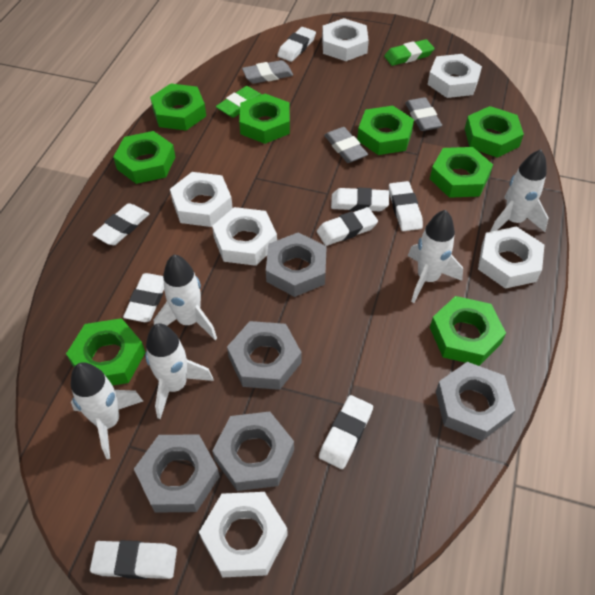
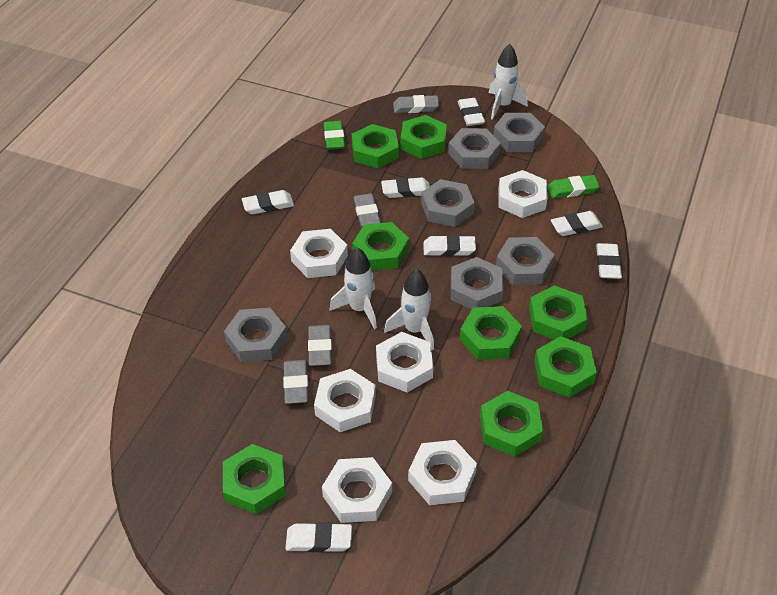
grey eraser: [242,60,293,84] [324,127,368,163] [405,97,442,131] = 3 -> [283,360,308,404] [308,325,332,366] [353,194,381,227] [393,95,439,113] = 4
grey nut: [134,434,220,513] [212,412,294,491] [227,321,302,390] [266,232,327,297] [436,362,515,441] = 5 -> [224,308,287,362] [421,179,475,227] [448,128,501,169] [451,257,503,309] [493,113,545,152] [496,237,555,285] = 6
white eraser: [90,540,177,579] [93,203,149,245] [123,273,164,322] [277,27,316,62] [317,207,378,246] [319,395,373,469] [331,188,389,211] [389,181,423,231] = 8 -> [242,190,294,214] [285,522,352,552] [381,178,430,198] [423,235,476,256] [458,98,485,126] [551,211,603,236] [596,243,622,279] = 7
white rocket: [71,362,143,459] [145,323,214,419] [154,254,217,340] [408,210,463,303] [490,149,549,232] = 5 -> [330,247,377,329] [384,269,434,350] [489,44,528,120] = 3

